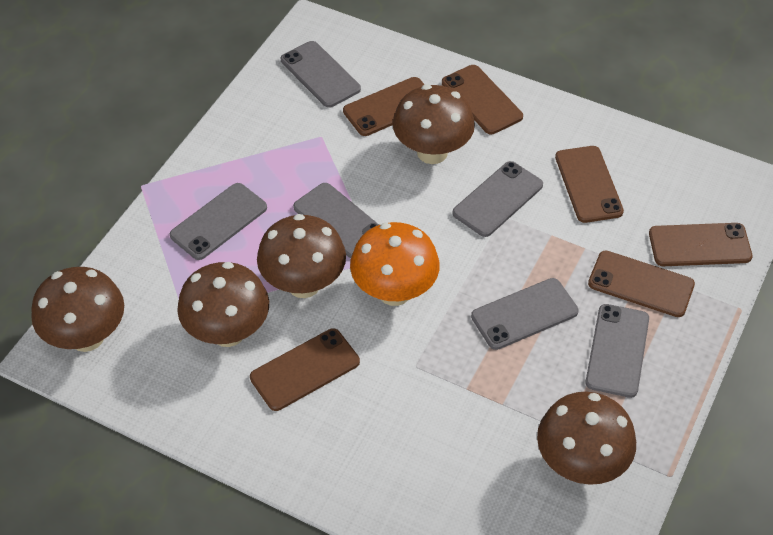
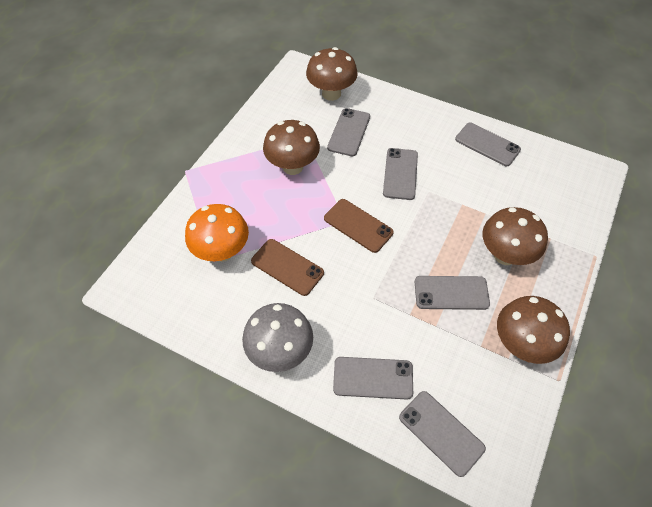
brown mushroom: [31,267,124,352] [177,262,269,347] [257,214,346,298] [393,84,475,164] [537,392,636,485] = 5 -> [263,120,320,175] [306,47,358,101] [482,207,548,265] [497,296,570,364] = 4
brown phone: [250,328,360,411] [343,77,425,136] [442,65,523,134] [555,146,624,223] [588,251,695,317] [649,223,752,266] = 6 -> [251,239,324,296] [324,199,394,253] = 2
grey mushroom: none = 0 -> [242,303,313,372] = 1

